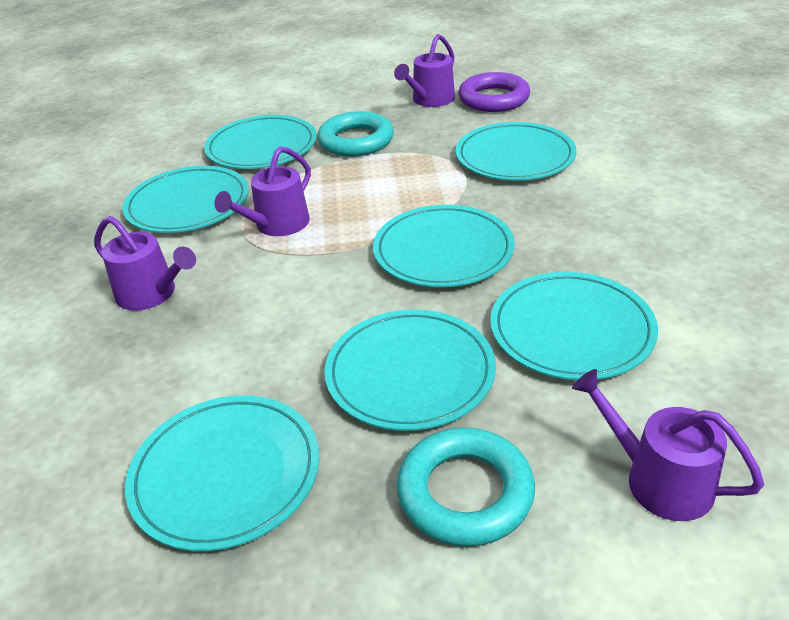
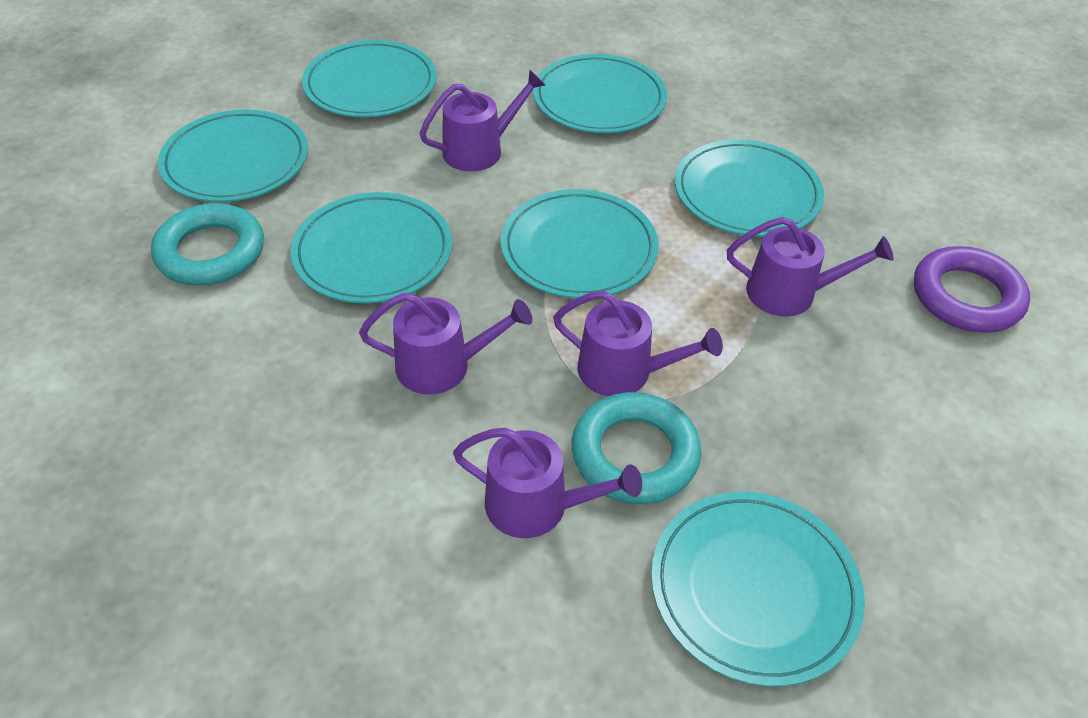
purple watering can: [94,216,196,311] [214,147,311,236] [394,34,455,107] [572,369,764,521] = 4 -> [359,293,532,395] [419,70,545,172] [453,427,642,538] [553,291,723,396] [727,217,894,317] = 5

